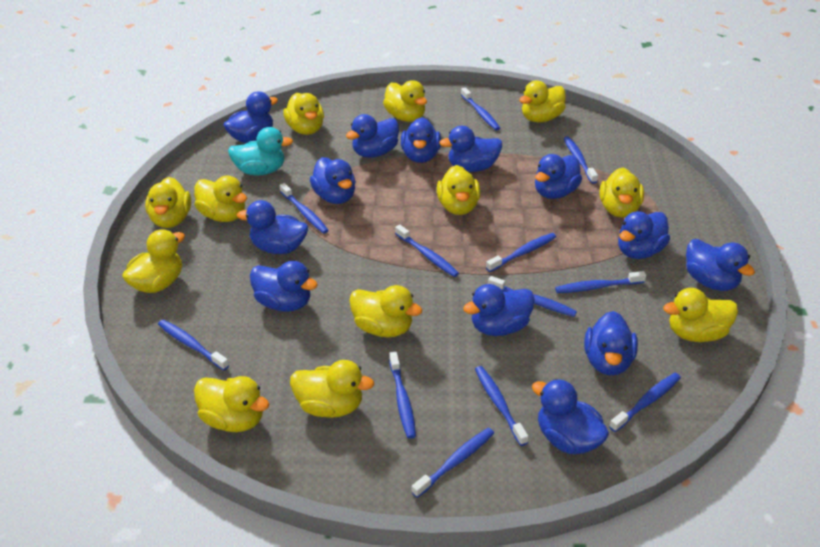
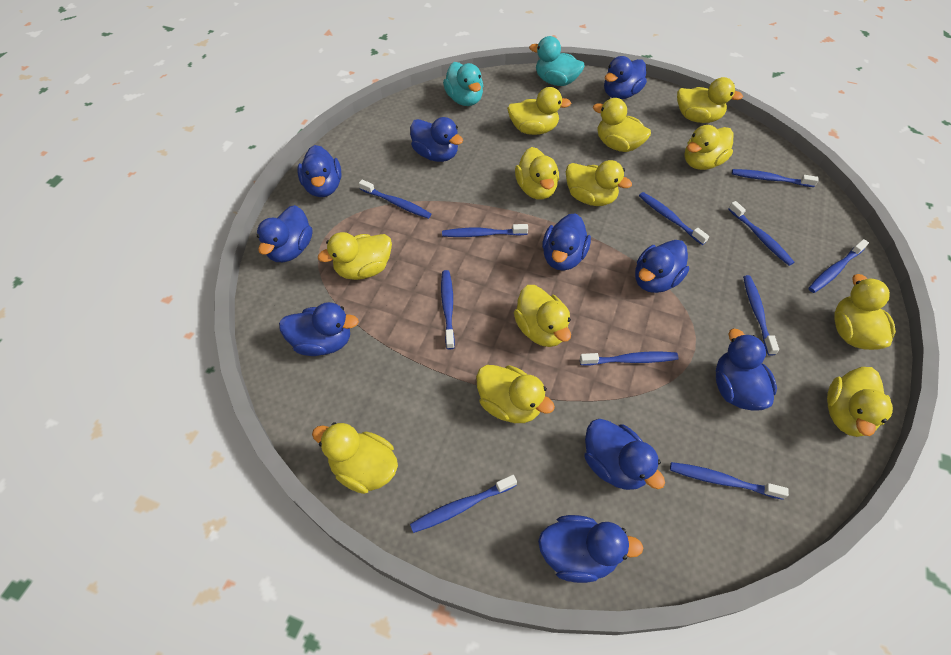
blue duck: [224,91,278,143] [237,200,308,254] [250,261,318,312] [310,157,356,204] [346,114,399,158] [401,117,441,163] [439,126,502,172] [463,284,535,336] [532,379,609,454] [535,154,582,199] [584,311,638,375] [618,211,670,259] [686,239,755,291] = 13 -> [257,205,312,262] [279,302,359,356] [297,145,341,197] [410,117,463,162] [538,515,643,583] [542,213,591,271] [584,419,665,490] [604,56,647,99] [635,240,689,293] [716,329,777,411] = 10
blue toothbrush: [158,320,229,370] [279,183,329,234] [389,352,416,439] [395,224,459,277] [411,428,494,498] [461,87,500,130] [475,366,529,446] [486,233,556,272] [488,276,577,317] [555,271,646,293] [564,136,598,184] [609,373,681,432] = 12 -> [359,180,431,219] [410,475,517,533] [441,270,455,349] [442,224,528,237] [580,352,678,365] [639,192,709,245] [670,462,789,500] [728,201,794,266] [732,169,819,187] [743,275,779,356] [809,239,869,293] = 11
turquoise duck: [228,127,293,176] = 1 -> [443,62,483,106] [529,36,585,86] = 2

